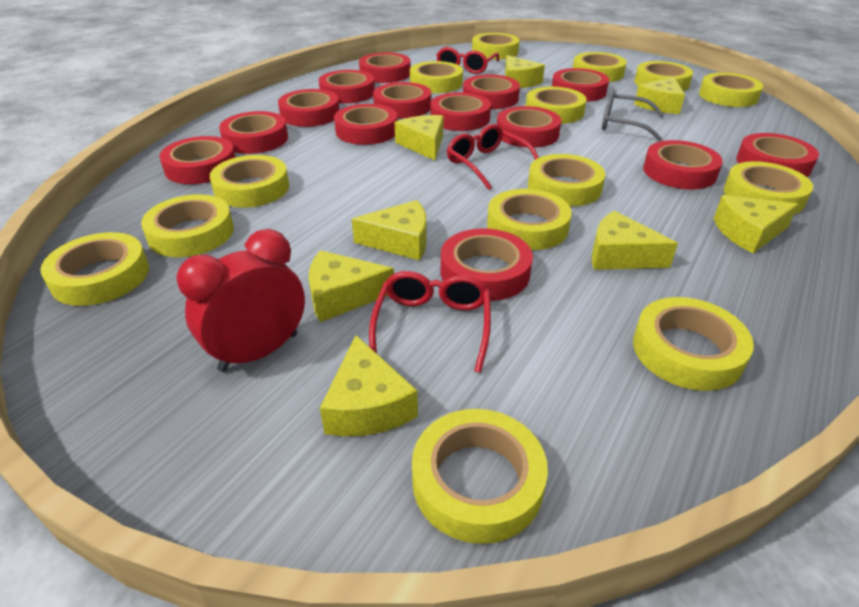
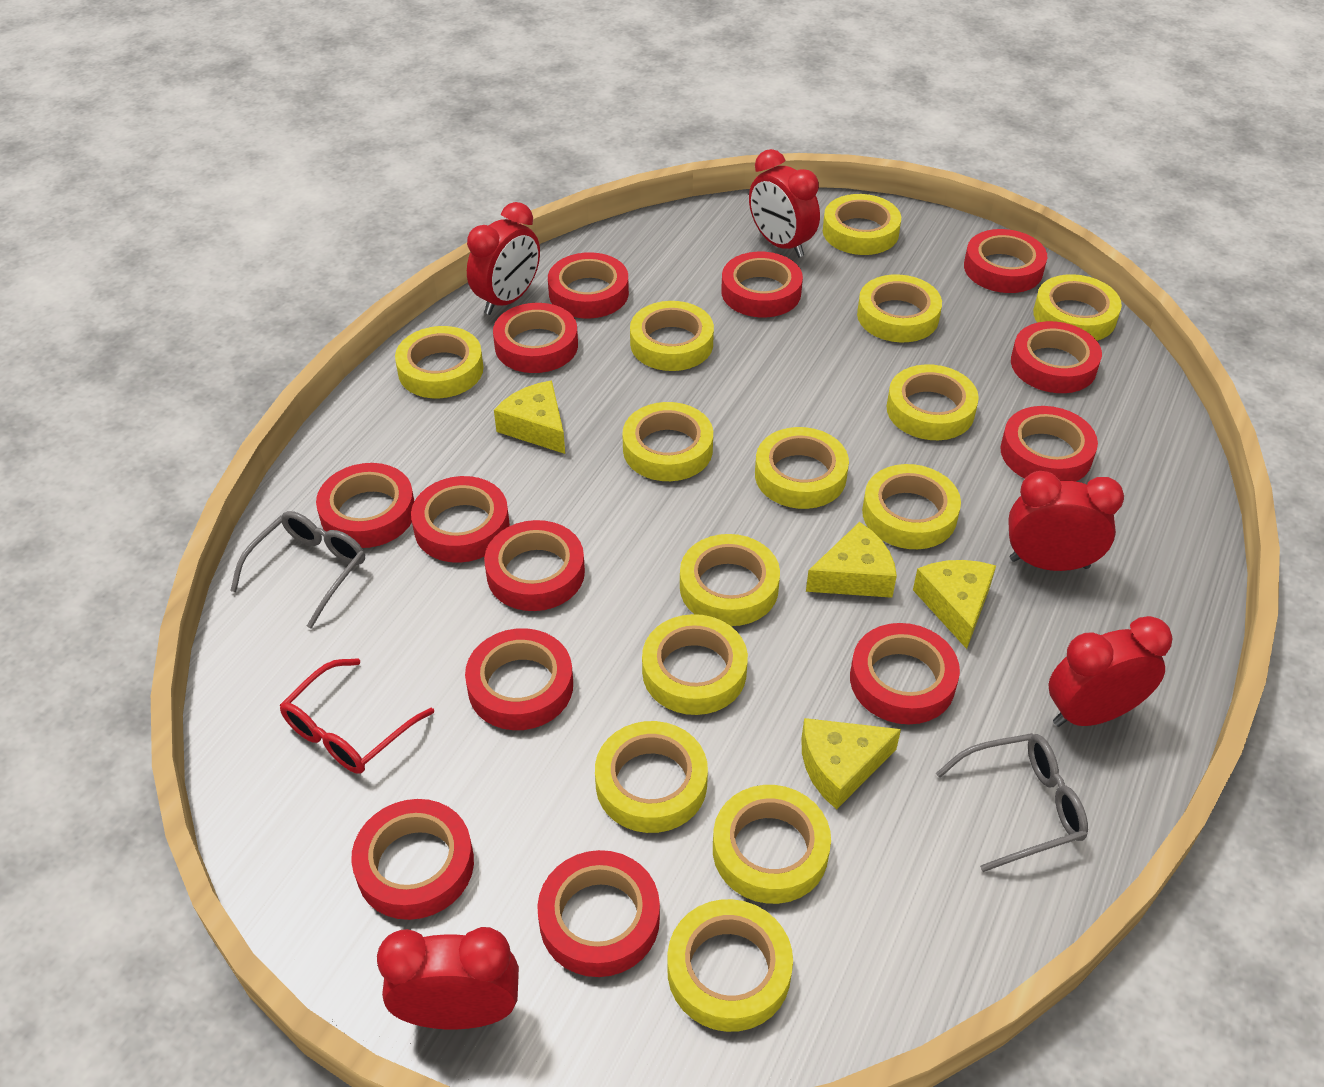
grey glasses: [602,89,665,142] = 1 -> [230,511,365,629] [936,733,1088,872] = 2
red clock: [176,229,305,372] = 1 -> [377,927,519,1030] [467,202,540,315] [749,149,820,258] [1008,471,1124,571] [1048,616,1173,727] = 5
red glasses: [369,271,491,373] [436,47,499,74] [447,124,539,190] = 3 -> [280,658,434,774] = 1
red tape: [159,136,236,184] [219,111,288,154] [278,89,339,127] [319,70,375,104] [334,104,397,145] [359,53,411,83] [373,82,431,118] [431,93,491,131] [441,229,533,301] [463,75,520,109] [497,106,561,148] [552,68,609,102] [643,140,723,189] [736,133,819,177] = 14 -> [316,463,414,548] [351,799,474,920] [411,476,510,563] [465,628,573,730] [484,520,585,611] [493,303,578,373] [537,850,660,977] [548,252,629,319] [721,252,803,317] [850,623,960,724] [964,229,1047,293] [1001,406,1098,482] [1011,321,1102,393] = 13
yellow cheese: [309,250,394,322] [320,335,418,436] [352,200,427,261] [395,115,444,160] [505,55,545,88] [592,211,678,270] [634,77,685,114] [714,195,799,253] = 8 -> [494,381,565,454] [801,718,901,810] [806,522,897,598] [913,560,996,649] = 4

